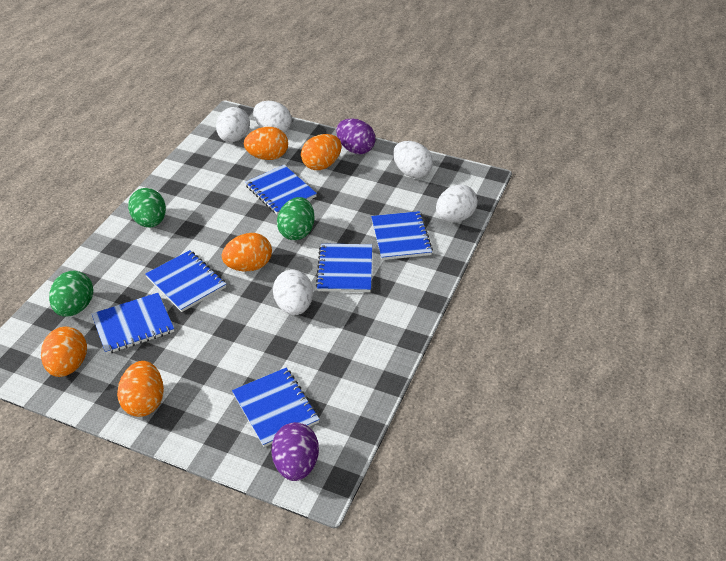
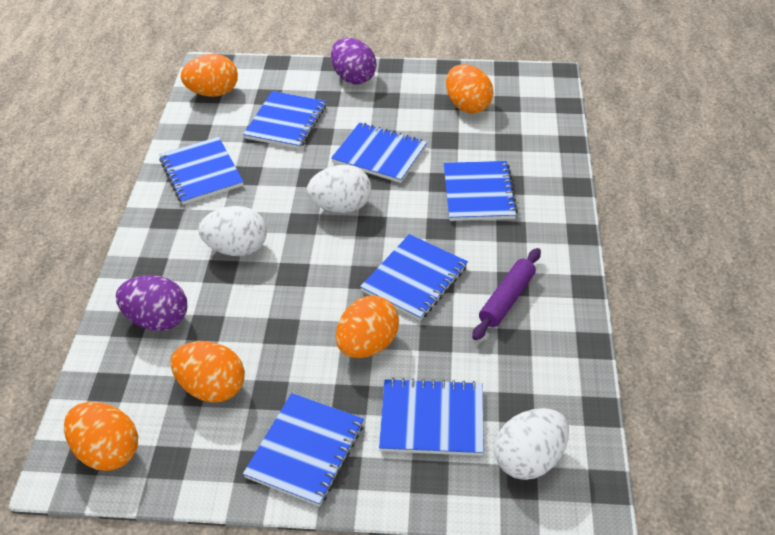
blue notebook: [92,293,174,354] [145,250,226,312] [232,368,320,447] [245,165,317,215] [316,243,372,292] [371,211,433,260] = 6 -> [159,137,244,205] [243,91,326,149] [243,393,364,507] [331,123,427,183] [360,234,468,321] [379,378,484,456] [444,161,518,221] = 7
green egg: [49,271,94,317] [128,188,166,228] [277,197,315,240] = 3 -> none = 0
purple rolling pin: none = 0 -> [472,248,541,340] = 1
white egg: [216,107,250,142] [253,101,292,133] [273,269,313,315] [393,141,433,178] [436,184,478,222] = 5 -> [198,206,267,256] [307,165,371,213] [494,408,569,480] = 3

